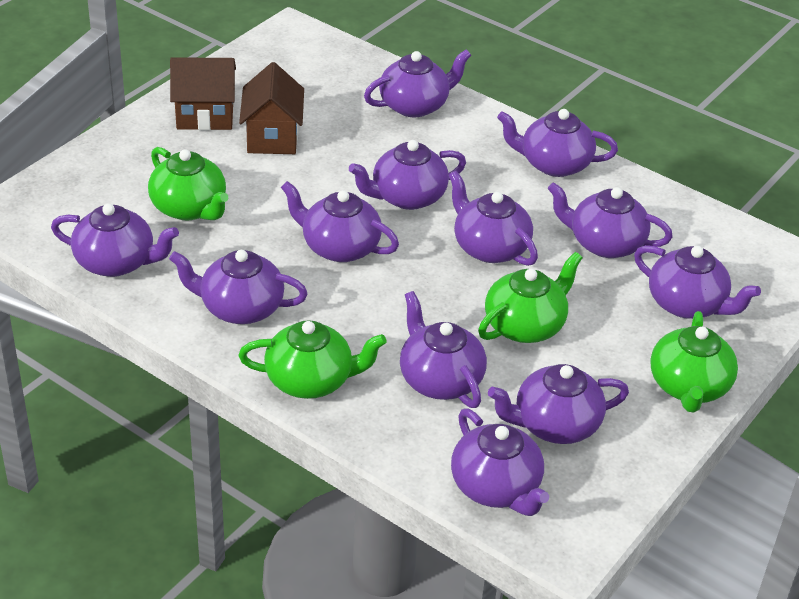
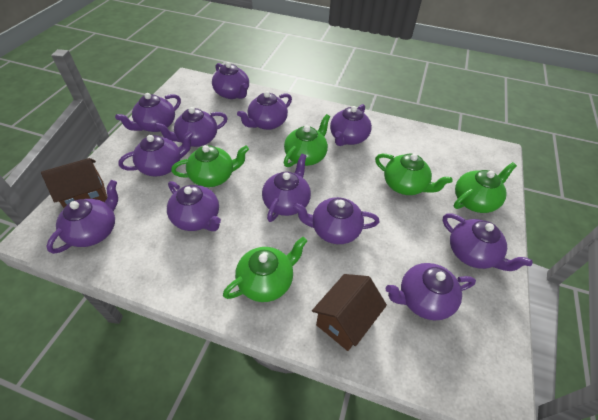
green teapot: [148,147,228,220] [238,320,387,399] [478,252,583,343] [650,311,738,413] = 4 -> [171,145,249,187] [223,237,307,302] [284,114,330,167] [375,153,452,195] [454,162,517,213] = 5

